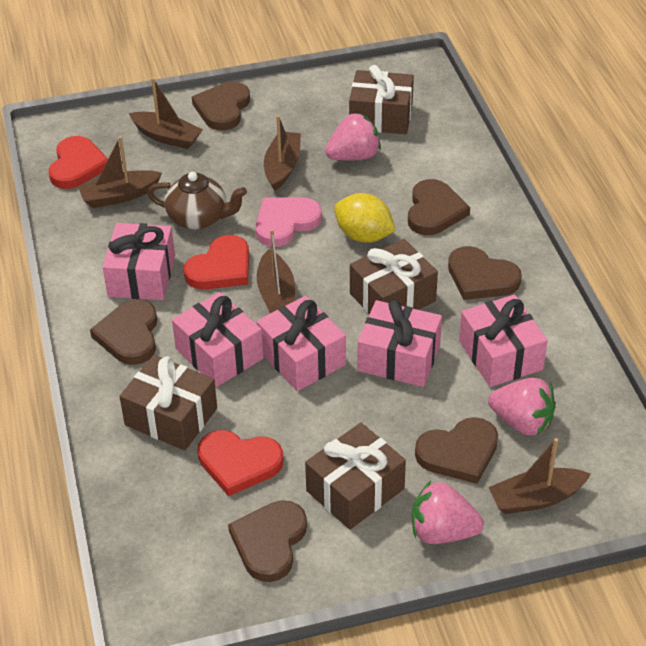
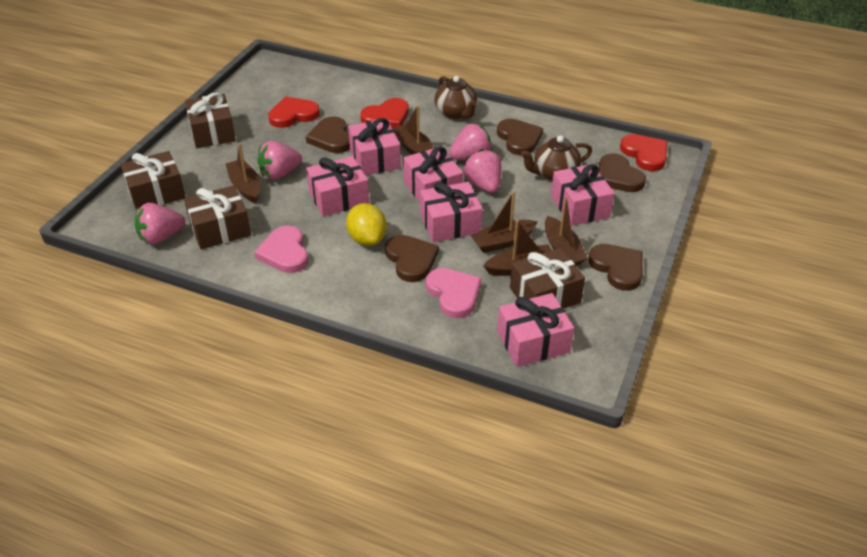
brown heart: [90,299,157,365] [192,82,250,130] [228,500,307,582] [408,179,470,235] [415,417,498,484] [448,246,522,300] = 6 -> [306,116,350,153] [385,235,439,282] [497,119,543,155] [588,244,643,291] [599,153,646,192] = 5
brown teapot: [147,172,247,230] = 1 -> [435,76,477,119] [521,135,592,180] = 2
pink gift: [103,223,175,300] [172,292,264,387] [257,296,346,391] [358,299,442,387] [459,295,548,387] = 5 -> [306,156,369,217] [348,118,401,175] [403,146,463,202] [420,182,483,242] [497,293,574,367] [551,164,615,226] = 6
pink heart: [255,198,322,247] = 1 -> [254,226,308,273] [426,268,481,318] = 2
pink strawberry: [325,113,381,161] [412,481,484,544] [488,378,556,436] = 3 -> [135,203,185,245] [257,141,302,180] [449,124,492,161] [463,149,501,193] = 4

